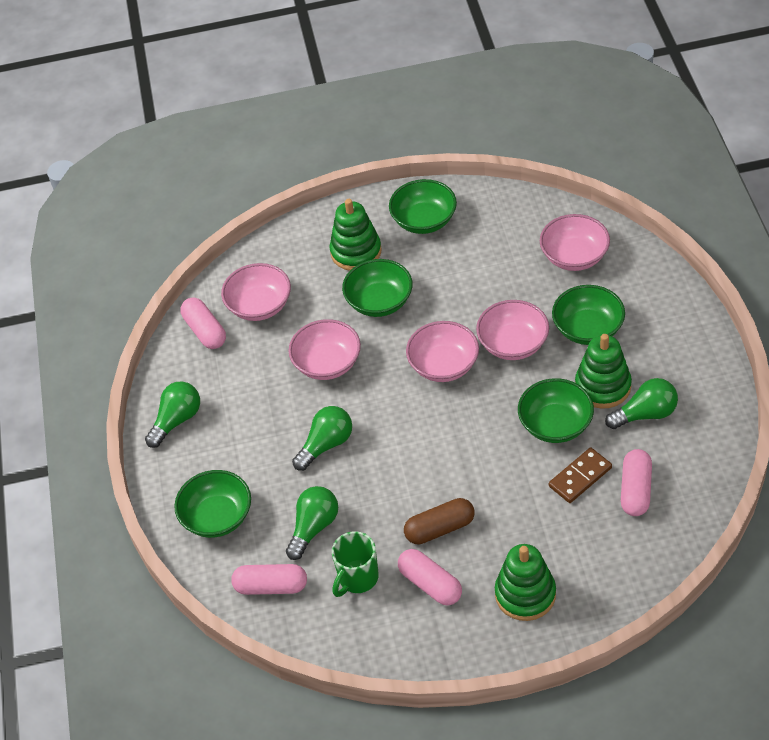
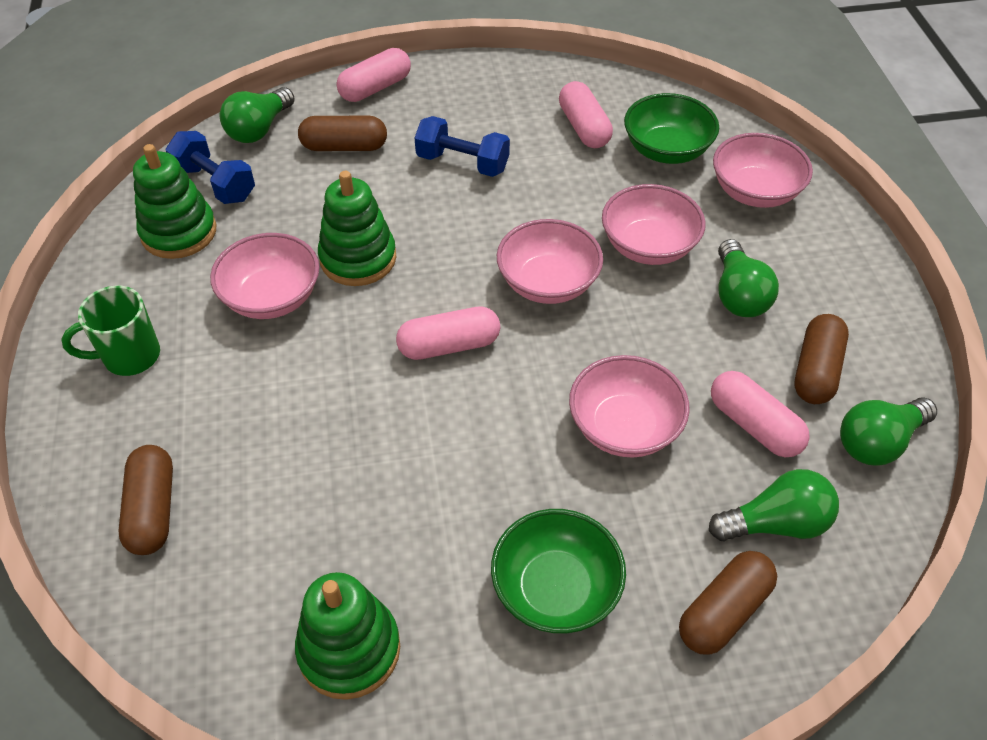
blue dumbbell: none = 0 -> [166,131,255,204] [415,116,510,177] = 2
brown capsule: [404,498,475,544] = 1 -> [118,445,173,555] [298,116,387,151] [679,551,777,655] [795,314,849,404] = 4
brown domino: [549,447,612,503] = 1 -> none = 0
green bowl: [174,470,251,538] [342,259,413,317] [389,179,457,234] [518,378,594,443] [552,285,625,345] = 5 -> [491,509,626,634] [624,93,719,164] = 2

